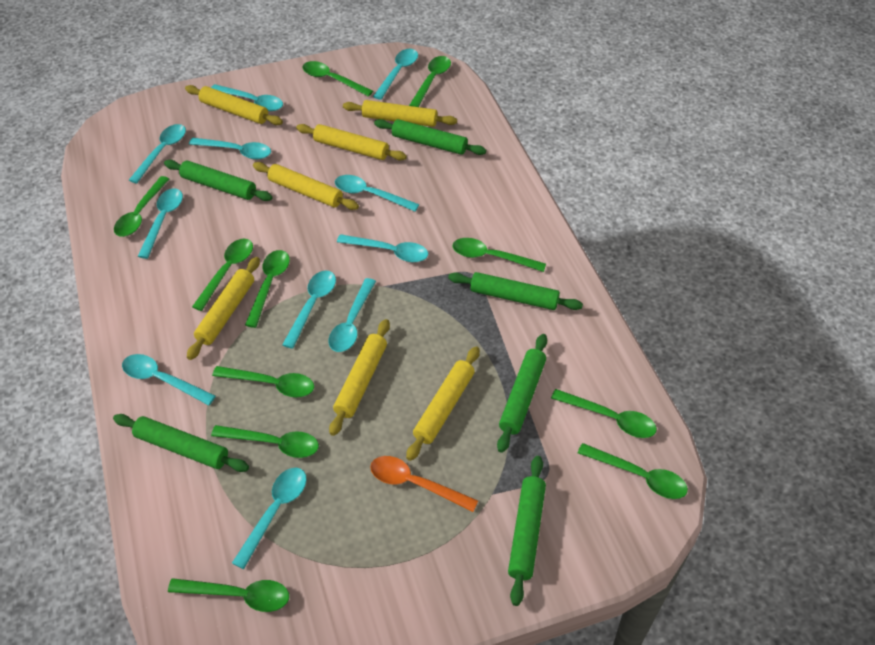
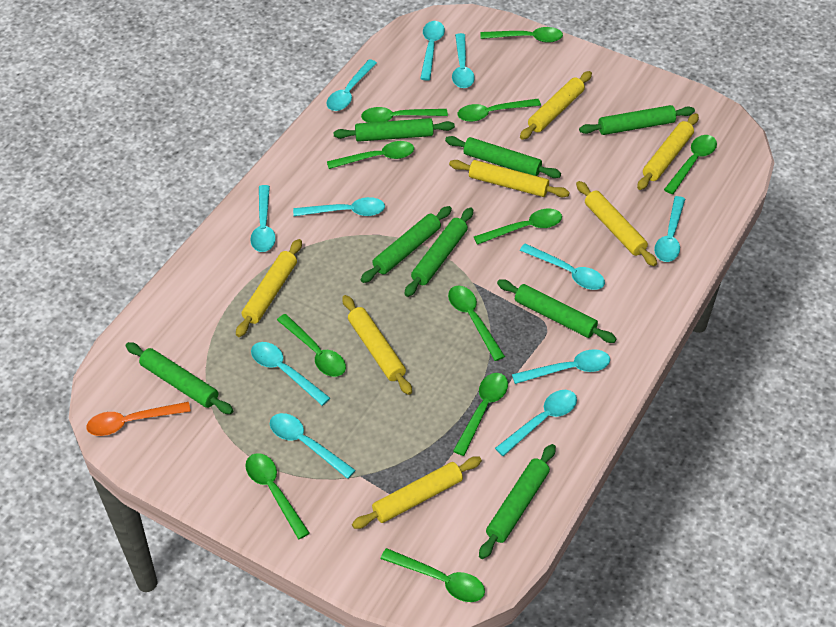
green rolling pin: [113,414,249,472] [164,160,273,201] [374,119,486,155] [448,272,583,310] [497,334,547,453] [508,456,546,606] = 6 -> [126,342,233,414] [333,118,455,142] [361,206,452,283] [404,207,473,297] [445,136,561,178] [479,444,556,559] [497,279,616,343] [579,105,695,135] = 8

